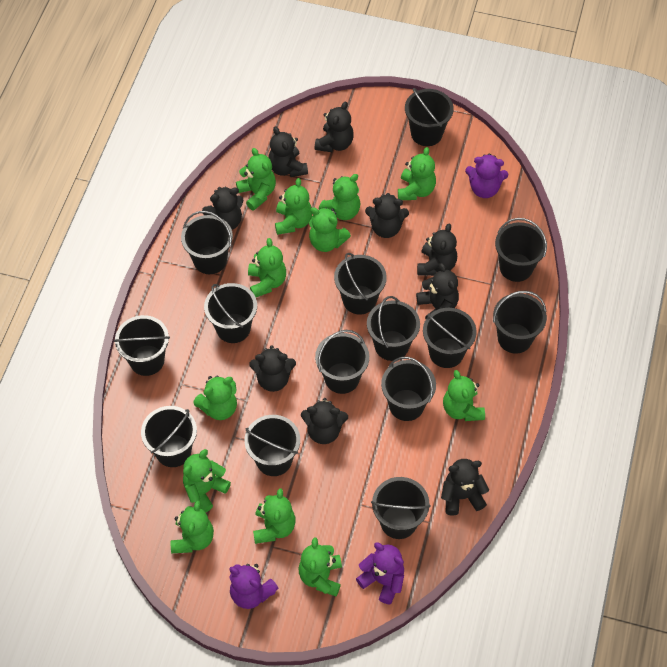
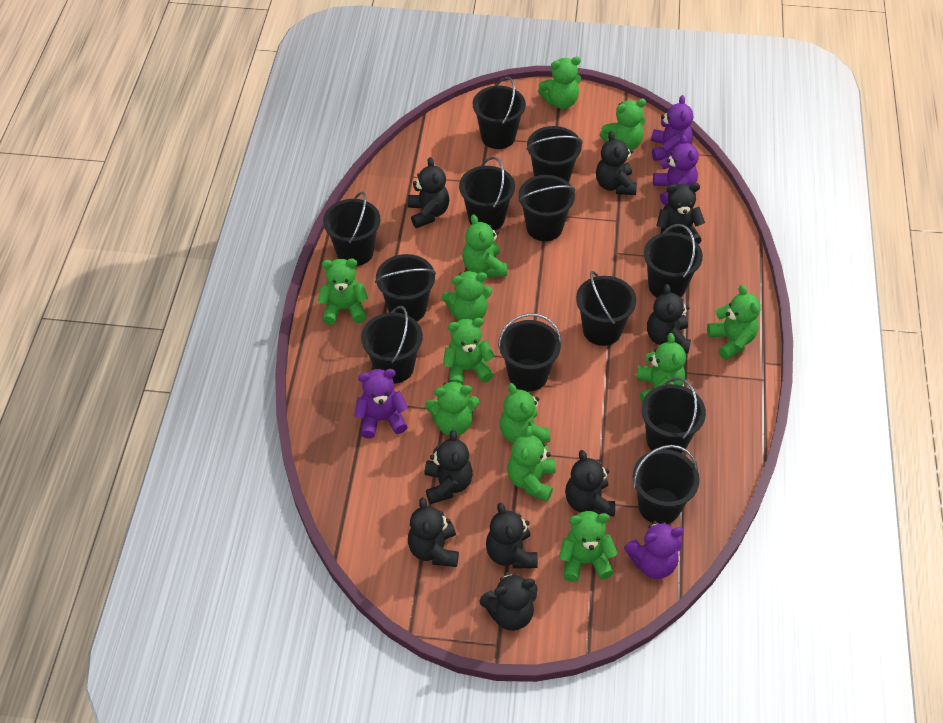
black bucket: [114,315,170,376] [141,406,197,467] [181,211,233,274] [204,283,257,343] [244,415,300,476] [315,330,369,394] [334,253,387,315] [367,296,420,361] [371,477,431,539] [381,357,436,421] [405,88,454,146] [423,308,477,368] [493,291,547,354] [495,218,547,282] = 14 -> [323,192,380,266] [361,306,423,384] [375,254,436,321] [459,157,515,231] [473,77,526,149] [498,313,562,391] [518,175,576,241] [526,126,582,183] [576,271,636,346] [633,445,700,524] [641,377,706,454] [644,224,703,298] = 12
purple teddy bear: [229,564,279,609] [356,542,404,605] [465,154,508,198] = 3 -> [354,369,408,439] [624,521,684,579] [651,95,693,161] [653,135,699,205] = 4

